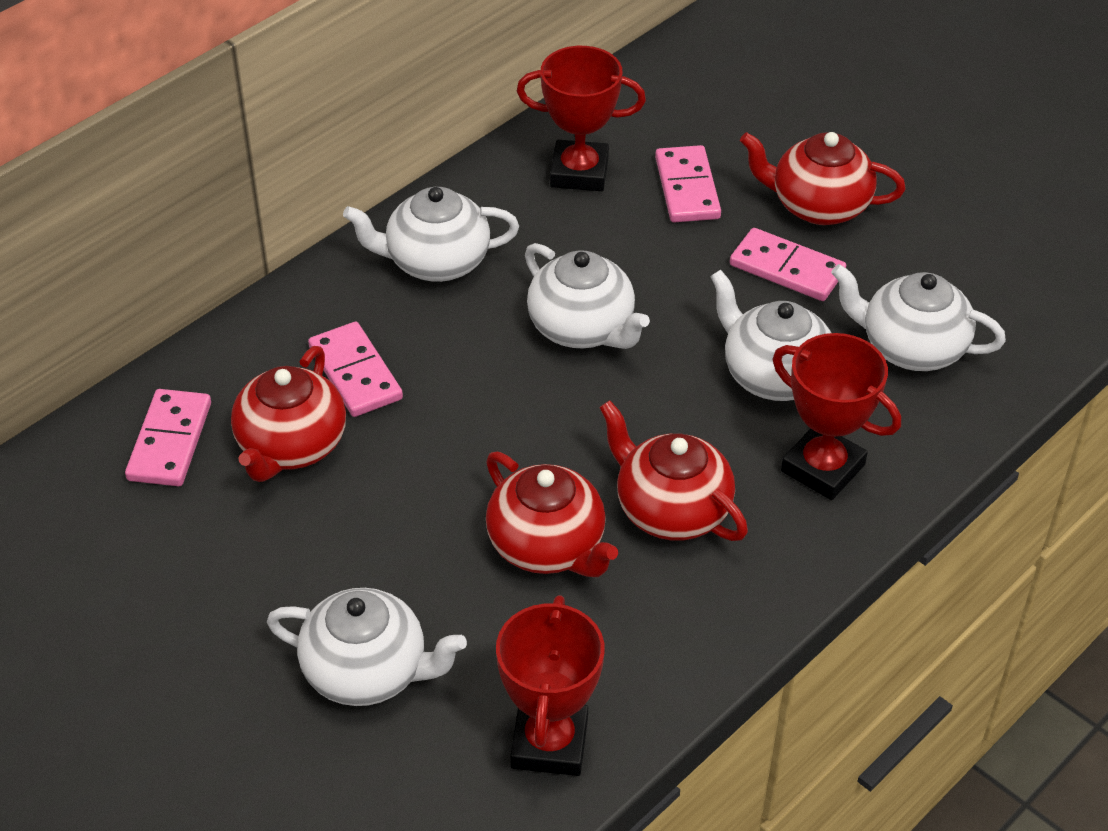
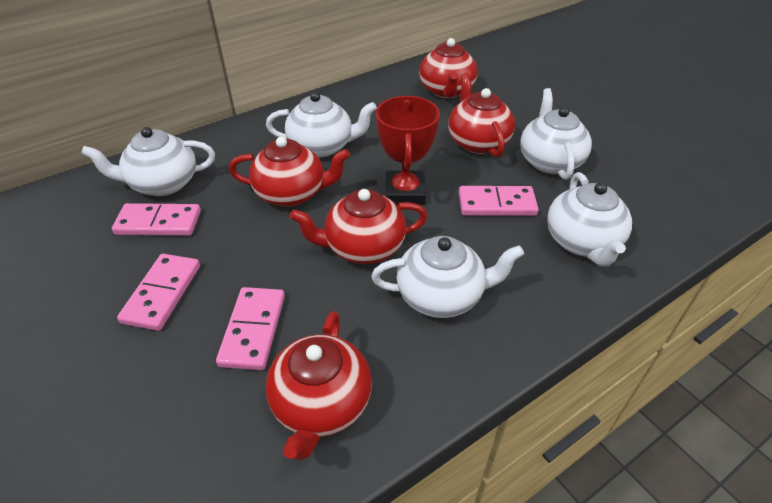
red teapot: [231,346,346,482] [486,452,618,577] [599,400,748,541] [740,132,906,225] = 4 -> [229,137,350,207] [266,311,372,460] [290,189,428,264] [419,38,478,98] [448,73,515,157] = 5
red trophy: [496,595,605,776] [516,46,646,191] [773,333,901,500] = 3 -> [376,96,440,205] = 1

